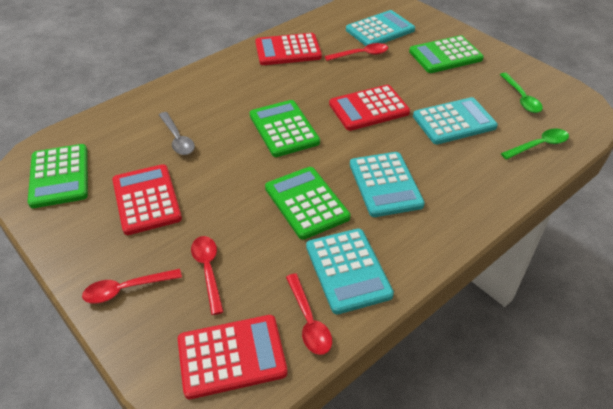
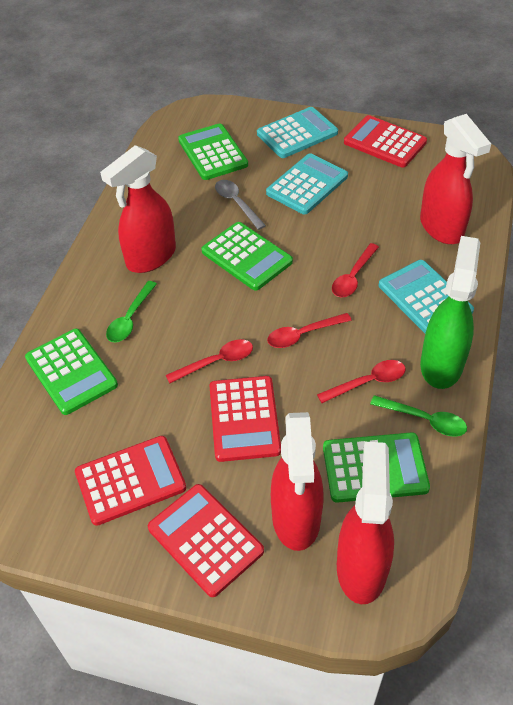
green spray bottle: none = 0 -> [420,236,480,389] = 1
red spray bottle: none = 0 -> [100,145,176,273] [271,412,324,551] [337,442,394,604] [420,114,491,244] = 4
turquoise calculator: [306,228,394,314] [346,10,415,46] [350,152,425,217] [413,97,498,144] = 4 -> [257,107,338,158] [266,153,348,215] [379,260,474,333] = 3

